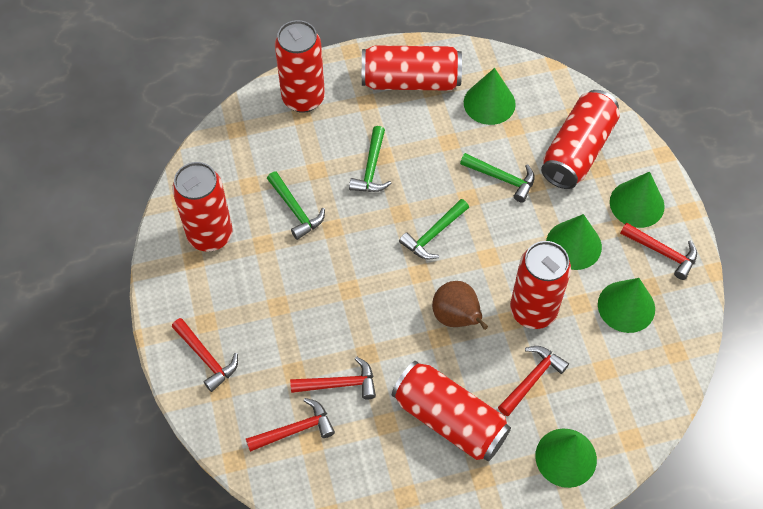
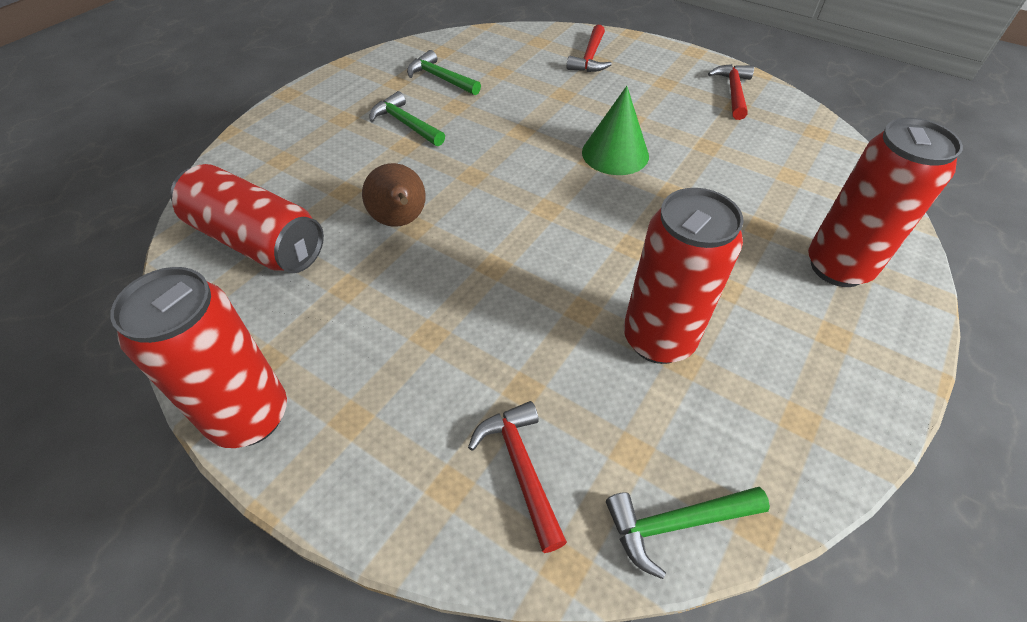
green cone: [464,68,516,125] [535,428,597,488] [546,214,602,270] [598,278,655,333] [610,172,665,228] = 5 -> [582,86,649,175] = 1
green hammer: [267,171,325,240] [349,126,392,192] [399,199,469,259] [460,153,535,203] = 4 -> [369,91,445,146] [407,50,481,95] [606,487,770,579] = 3
red can: [172,162,233,252] [275,20,325,113] [362,45,462,91] [392,361,511,461] [510,241,571,329] [541,90,620,189] = 6 -> [110,267,287,448] [170,164,324,273] [624,188,744,364] [808,118,963,287] = 4
red hammer: [172,318,238,392] [246,398,335,452] [290,357,376,400] [498,346,569,416] [620,222,697,280] = 5 -> [468,401,567,553] [567,24,612,72] [708,64,754,120] = 3

